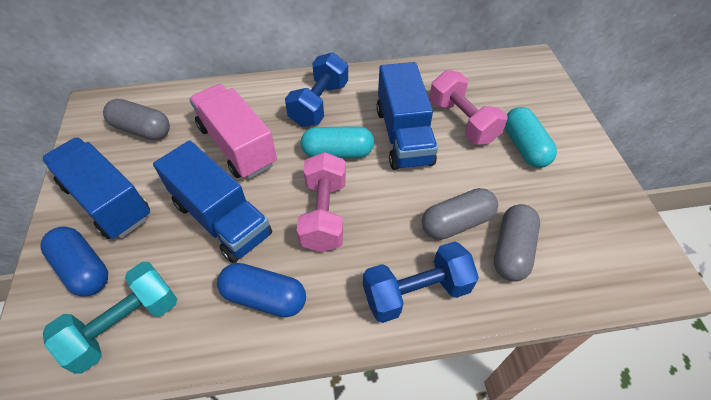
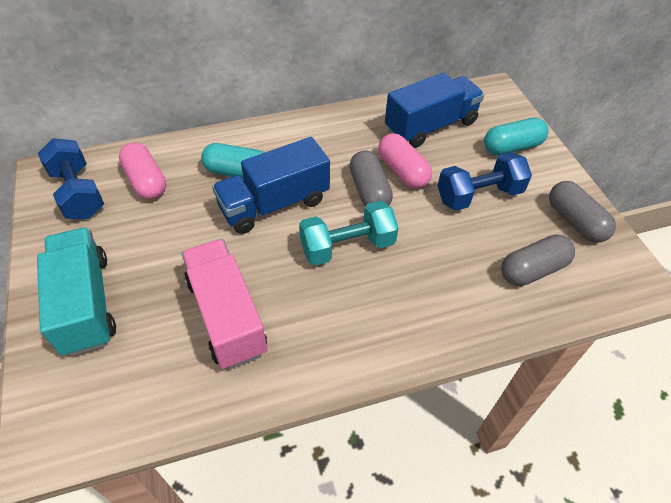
blue capsule: [40,226,108,297] [217,263,306,318] = 2 -> none = 0
blue truck: [42,137,150,239] [153,140,272,263] [376,62,438,170] = 3 -> [212,137,330,234] [385,73,484,148] = 2
pink capsule: none = 0 -> [119,143,166,200] [378,133,432,189] = 2
pink dumbbell: [296,152,346,252] [429,70,507,145] = 2 -> none = 0
turquoise truck: none = 0 -> [37,227,116,356] = 1

